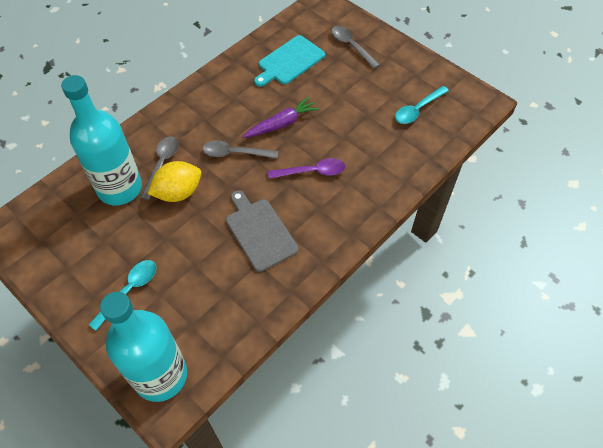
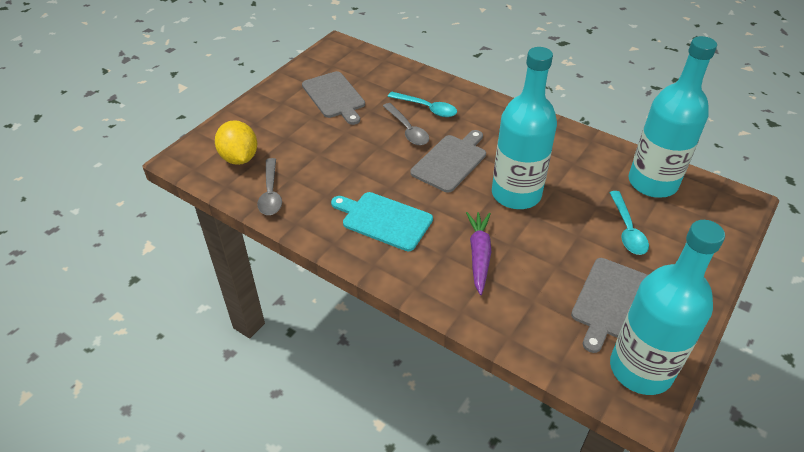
grey cutting board: [226,190,299,272] = 1 -> [302,71,365,125] [410,130,486,193] [571,258,648,353] = 3
grey spoon: [141,136,179,200] [202,140,278,159] [331,26,380,69] = 3 -> [257,158,282,215] [383,103,429,145] = 2
purple spoon: [268,158,345,179] = 1 -> none = 0
turquoise bottle: [61,75,142,205] [100,292,187,402] = 2 -> [492,47,557,209] [610,220,725,395] [628,36,717,198] = 3

